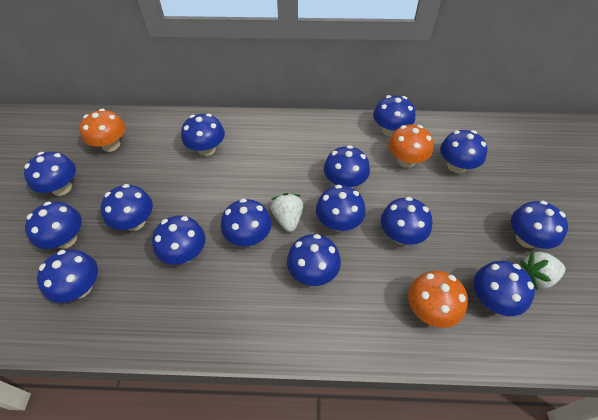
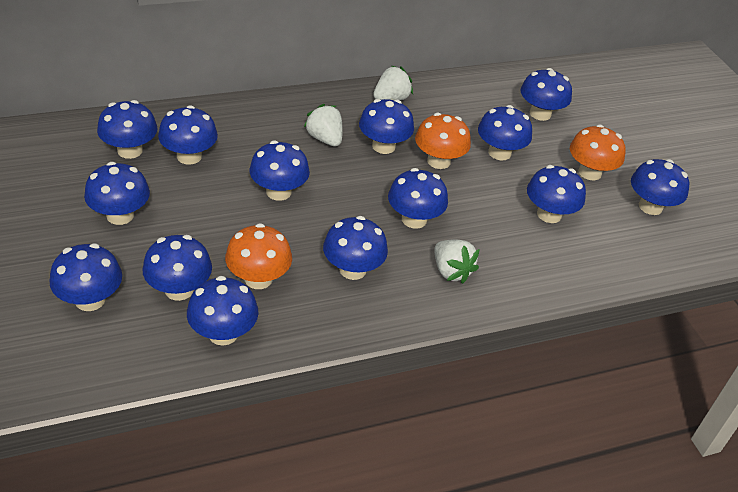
blue mushroom: [24,152,76,196] [25,201,82,249] [37,249,98,303] [100,184,153,231] [152,216,206,265] [181,113,225,156] [221,199,272,246] [287,234,341,286] [316,185,366,232] [324,145,370,188] [373,95,415,137] [381,197,433,245] [440,130,487,173] [473,261,535,316] [511,200,568,249] = 15 -> [50,243,122,311] [84,162,150,225] [97,100,157,159] [142,235,212,301] [158,105,218,165] [187,276,258,345] [249,140,310,201] [323,216,388,280] [359,99,414,154] [388,168,448,229] [478,105,532,160] [521,68,572,121] [527,165,586,223] [631,159,689,215] = 14
white strawberry: [271,193,303,232] [520,251,565,290] = 2 -> [304,104,343,146] [373,65,413,101] [434,239,480,284] = 3

